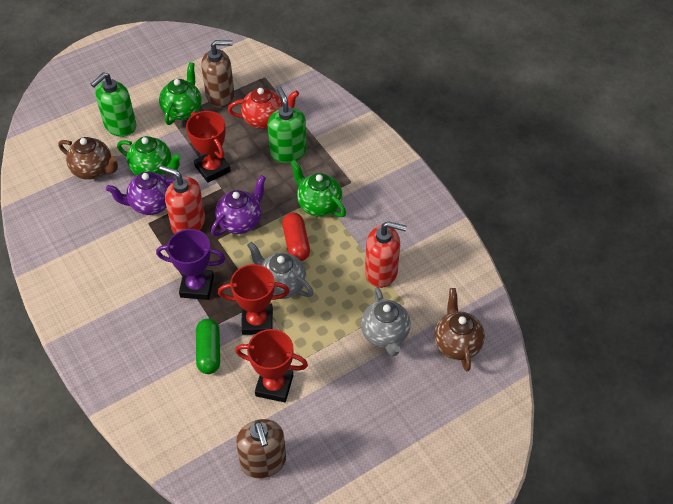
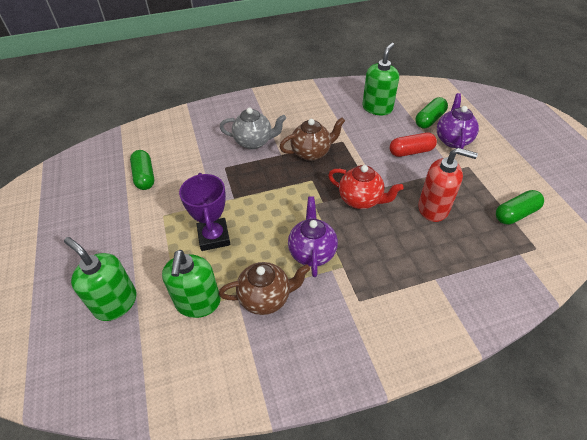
brown soap dispenser: [201,40,234,108] [236,419,286,479] = 2 -> none = 0
green capsule: [196,319,220,374] = 1 -> [130,150,154,190] [415,97,448,128] [496,190,544,225] = 3
green soap dispenser: [91,72,136,137] [268,87,307,163] = 2 -> [64,237,136,321] [162,250,220,318] [362,43,399,115] = 3
green teapot: [117,136,182,175] [159,62,202,125] [290,160,346,217] = 3 -> none = 0
grey teapot: [247,242,313,299] [361,287,411,356] = 2 -> [220,108,286,149] = 1
red soap dispenser: [159,165,205,234] [365,221,407,288] = 2 -> [418,148,478,222] = 1
red trophy: [186,111,231,183] [218,264,290,335] [235,329,308,402] = 3 -> none = 0

